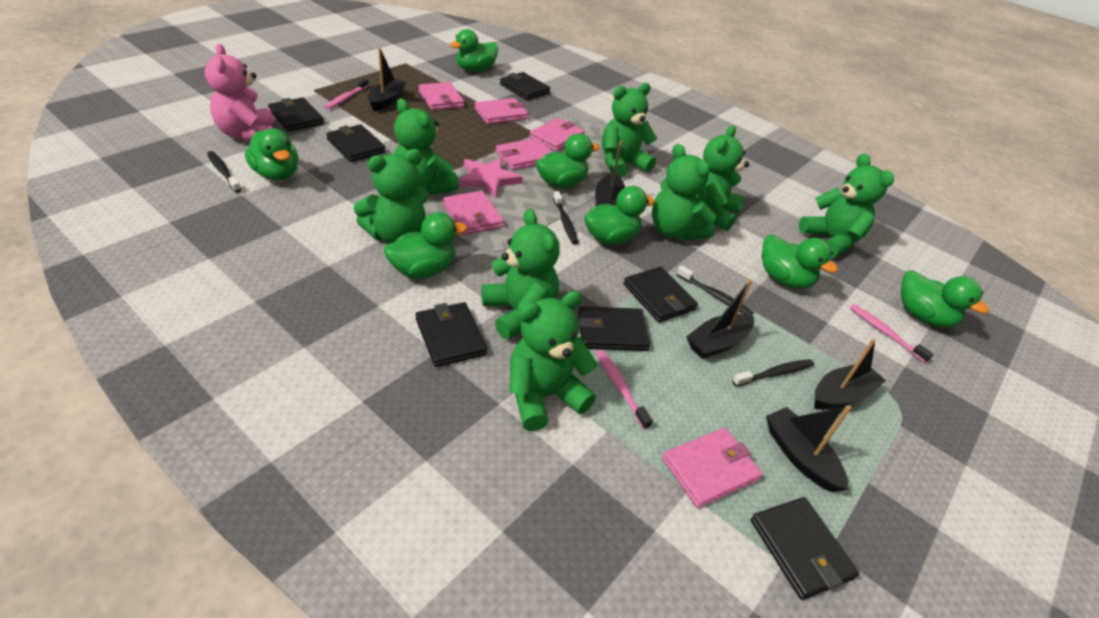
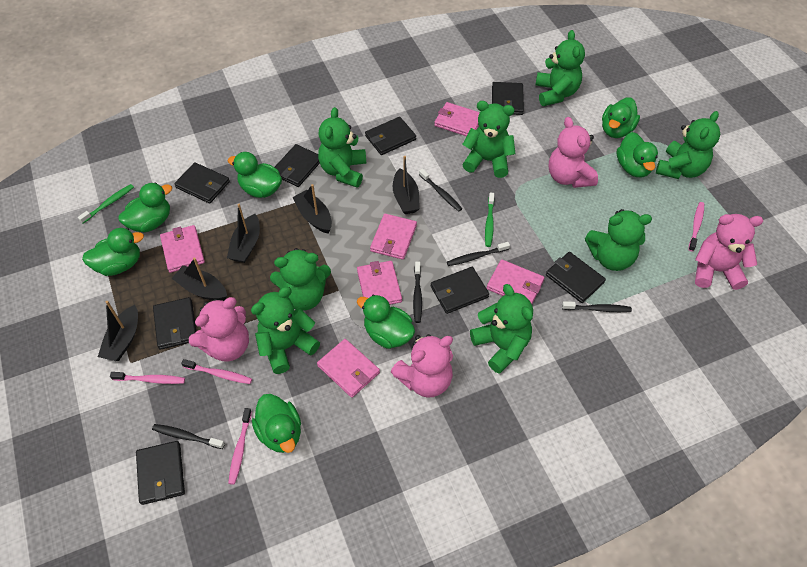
black toothbrush: [207,151,241,192] [553,191,579,244] [676,265,754,316] [732,359,814,387] = 4 -> [152,424,225,449] [413,262,422,323] [419,169,462,211] [447,242,510,266] [562,301,632,312] = 5
black wallet: [268,97,324,132] [326,124,386,162] [416,302,488,367] [500,72,550,100] [578,306,651,351] [623,267,698,323] [751,497,859,600] = 7 -> [136,441,185,505] [153,297,197,350] [174,162,230,204] [275,144,320,187] [365,117,416,155] [431,267,489,314] [492,82,524,115] [546,252,606,303] = 8
green toothbrush: none = 0 -> [78,184,134,224] [485,193,494,247] = 2
pink star: [459,157,523,198] = 1 -> none = 0
pink teddy bear: [205,44,274,143] = 1 -> [189,297,249,362] [391,334,453,398] [549,117,598,188] [695,214,763,290] = 4
pink toothbrush: [325,78,369,109] [596,350,653,430] [850,304,934,363] = 3 -> [110,372,185,384] [181,359,252,384] [228,408,252,485] [688,202,704,252] = 4

